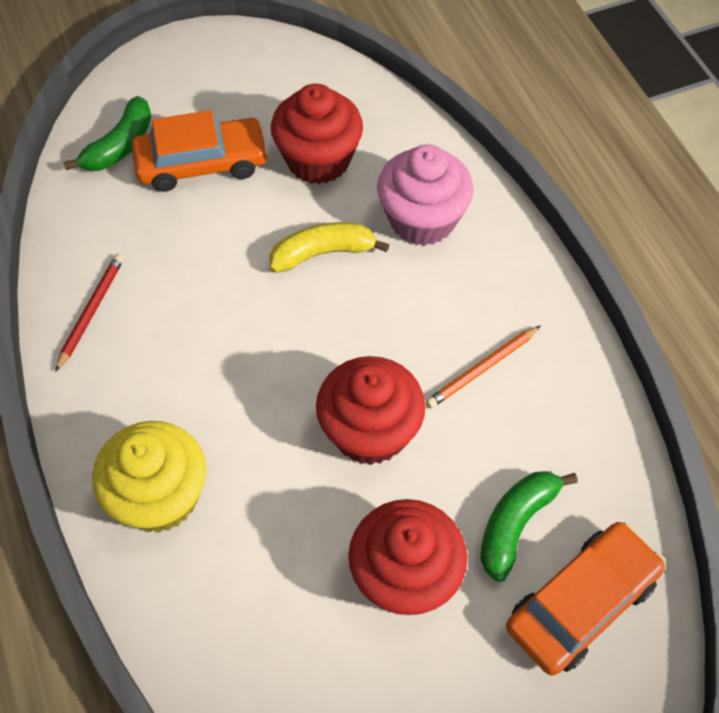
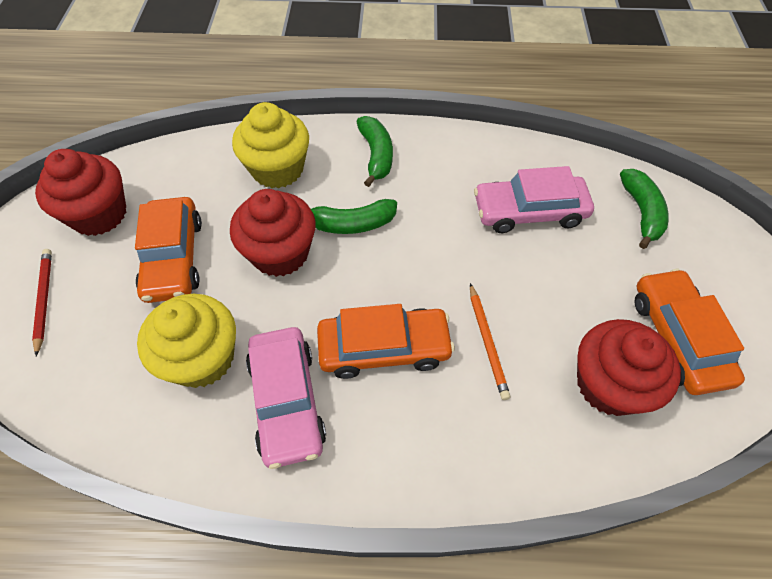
green banana: [64,96,151,171] [481,471,578,582] = 2 -> [311,199,397,234] [357,116,393,187] [620,169,669,249] = 3
orange car: [132,110,268,192] [506,522,665,676] = 2 -> [135,197,202,303] [317,304,455,379] [634,269,745,395] = 3
pink car: none = 0 -> [246,327,326,469] [474,166,594,233] = 2
pink cupcake: [377,144,474,246] = 1 -> none = 0
yellow banana: [269,222,389,273] = 1 -> none = 0
yellow cupcake: [92,421,207,533] = 1 -> [137,294,236,388] [232,102,309,188] = 2

